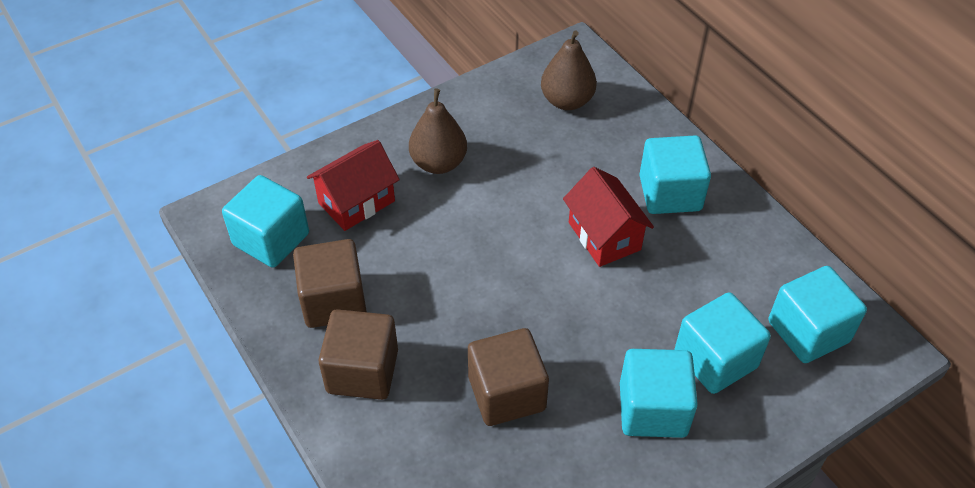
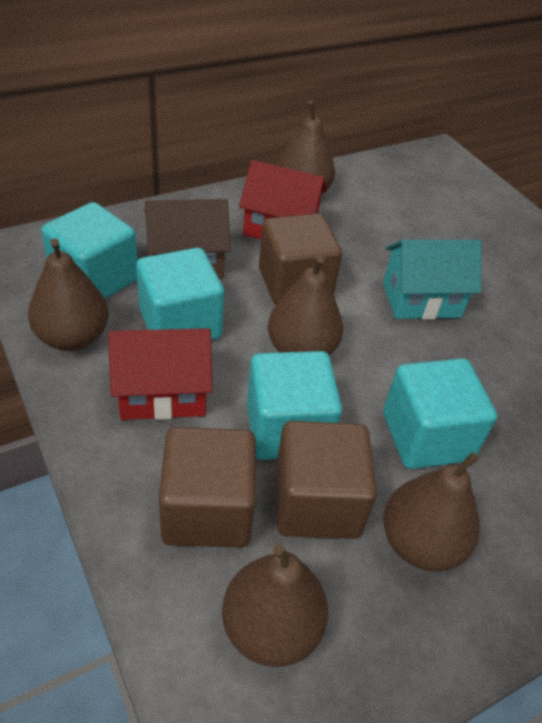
brown house: none = 0 -> [145,199,231,278] = 1
brown pear: [409,89,467,174] [541,31,597,110] = 2 -> [28,238,109,351] [222,544,328,667] [268,256,343,355] [277,100,335,195] [383,452,480,572] = 5
turquoise cube: [222,175,309,268] [620,349,698,438] [639,136,711,214] [675,292,771,394] [768,266,867,363] = 5 -> [41,202,137,299] [136,248,224,340] [247,351,342,460] [383,358,497,469] = 4
turquoise house: none = 0 -> [383,240,482,319] = 1

